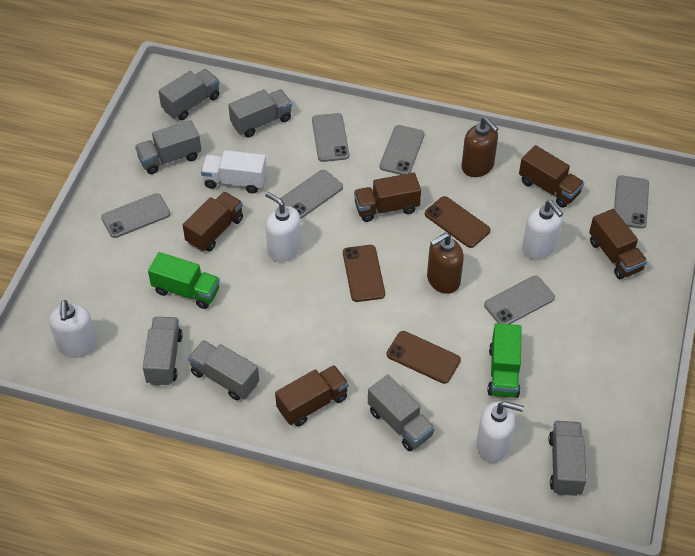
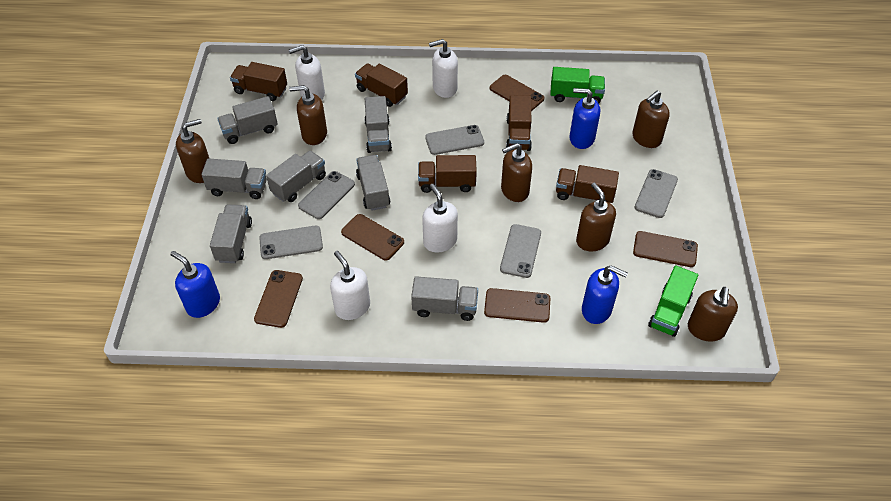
blue soap dispenser: none = 0 -> [170,251,220,318] [569,88,600,149] [582,265,628,324] = 3
brown phone: [343,245,385,302] [387,331,461,384] [425,196,491,248] = 3 -> [254,270,303,328] [341,214,404,260] [484,288,550,323] [490,75,545,111] [633,231,698,267] = 5
brown soap dispenser: [427,232,464,294] [462,117,498,177] = 2 -> [176,119,210,183] [289,85,327,145] [501,143,532,202] [576,182,616,251] [632,90,670,148] [688,287,738,342] = 6
grey phone: [101,193,170,238] [281,170,343,219] [312,113,349,162] [380,125,424,175] [484,276,555,324] [614,176,649,229] = 6 -> [259,226,323,259] [298,171,355,219] [425,125,484,155] [500,224,541,278] [634,169,678,218] = 5
white truck: [201,150,267,194] = 1 -> none = 0

